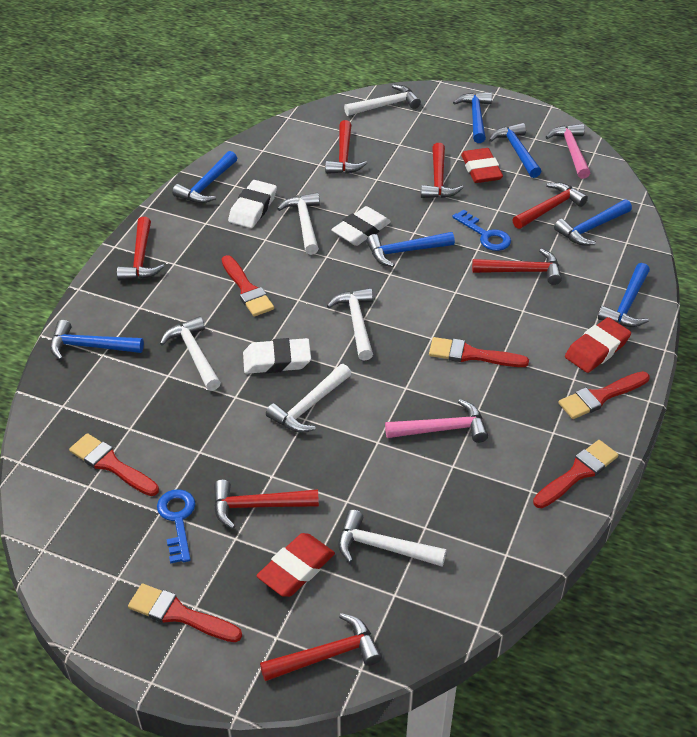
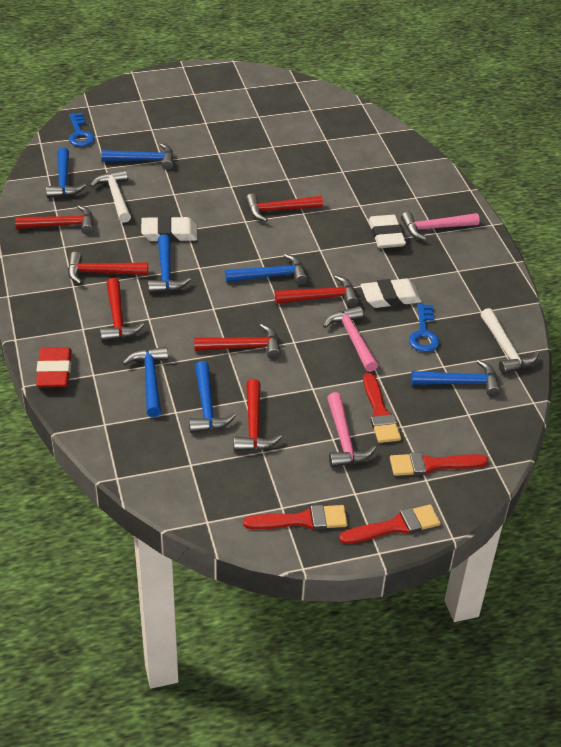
pink hammer: [385,399,488,443] [546,124,590,179] = 2 -> [323,306,378,372] [327,392,376,467] [401,212,480,241] = 3
red brush: [69,433,159,496] [128,584,242,642] [222,255,274,317] [429,337,529,367] [533,440,618,508] [559,371,650,419] = 6 -> [243,505,348,530] [339,504,441,544] [363,373,401,443] [390,452,489,476] = 4
red eraser: [256,533,335,597] [461,148,503,183] [565,317,631,373] = 3 -> [36,347,72,387] = 1
white hammer: [160,316,221,391] [266,364,351,433] [277,193,320,255] [327,288,373,361] [338,510,446,566] [344,84,421,116] = 6 -> [90,170,131,223] [480,308,539,374] = 2

